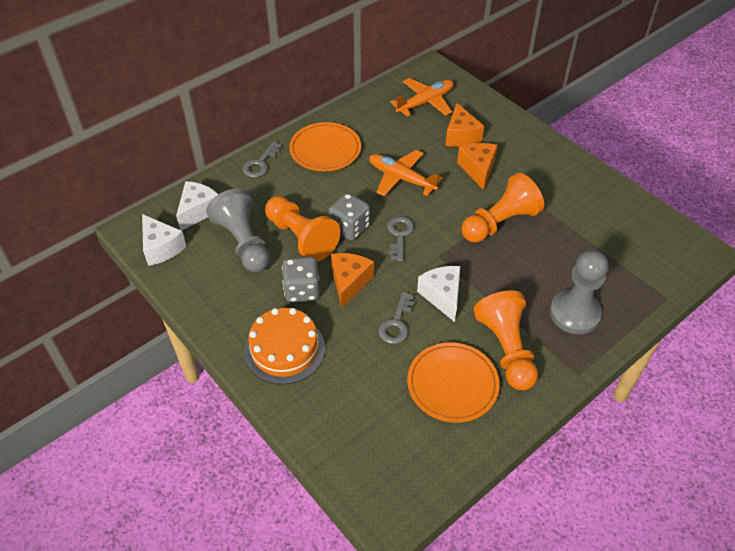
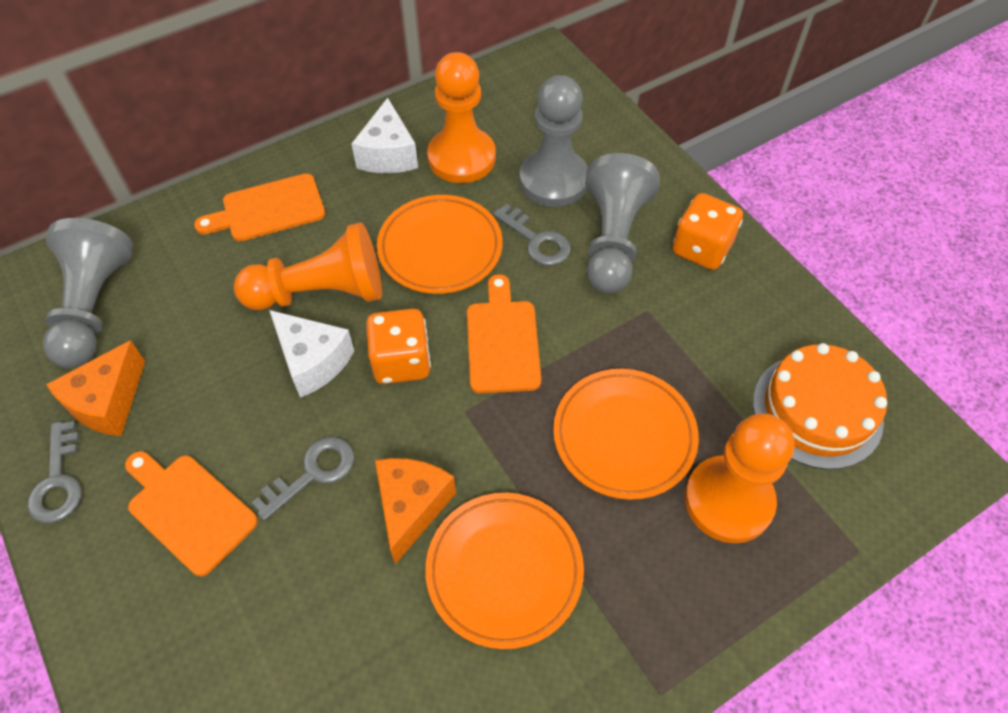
grey dice: [282,257,320,302] [329,193,370,240] = 2 -> none = 0
grey pawn: [206,189,270,273] [550,250,608,334] = 2 -> [43,218,133,368] [520,75,588,207] [585,153,660,293] = 3
orange cheese: [331,253,374,308] [445,103,484,147] [457,143,498,190] = 3 -> [46,340,145,436] [375,458,456,564] = 2
orange cutting board: none = 0 -> [125,451,258,577] [194,173,325,241] [467,274,541,394] = 3
orange dice: none = 0 -> [366,309,431,384] [673,193,743,270] = 2
orange plane: [369,150,443,196] [390,78,454,117] = 2 -> none = 0
orange plate: [289,122,361,171] [407,342,500,423] = 2 -> [377,195,503,294] [425,493,584,649] [553,369,699,500] = 3
white cheese: [142,214,186,266] [176,181,218,231] [417,266,460,322] = 3 -> [269,310,354,398] [351,98,418,173] = 2

